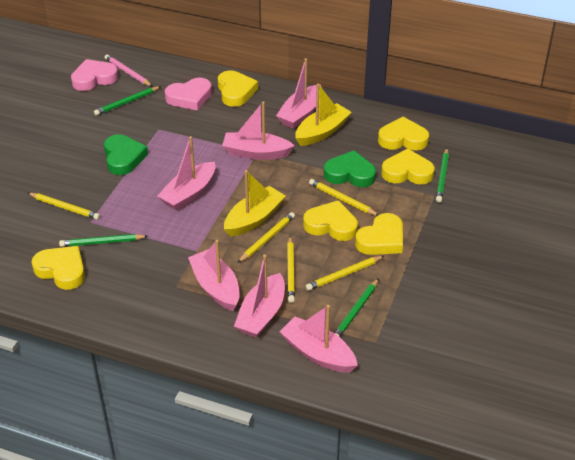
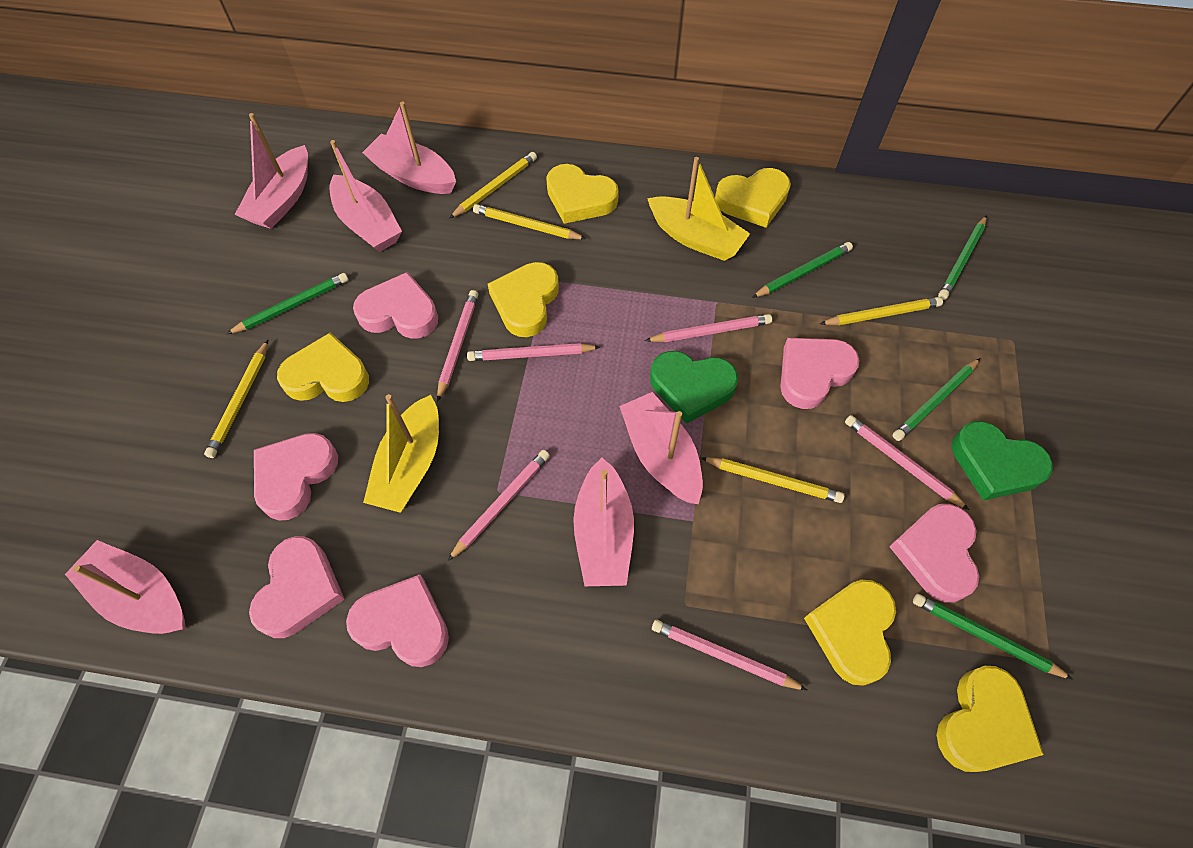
green pencil: [59,234,148,247] [94,86,161,116] [334,278,379,337] [436,148,449,202] = 4 -> [227,273,348,334] [752,242,853,298] [893,358,980,441] [913,594,1073,680] [938,215,987,300] = 5
pink heart: [71,59,118,91] [165,77,212,111] = 2 -> [249,536,345,638] [254,433,338,521] [346,574,449,667] [353,272,438,339] [780,338,860,409] [889,504,979,603] = 6
pink pencil: [104,54,153,87] = 1 -> [437,290,478,402] [448,450,550,561] [467,343,600,361] [645,314,772,342] [652,620,807,690] [845,415,969,510] = 6

